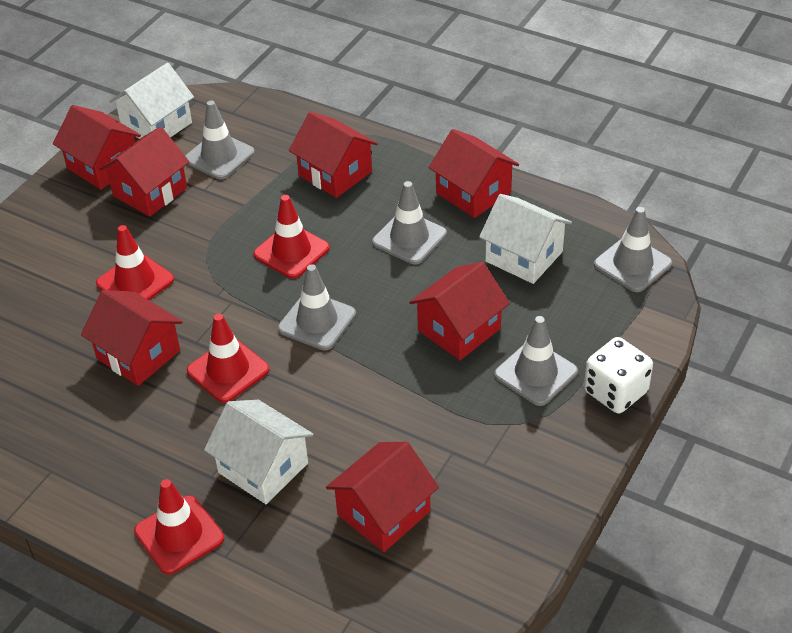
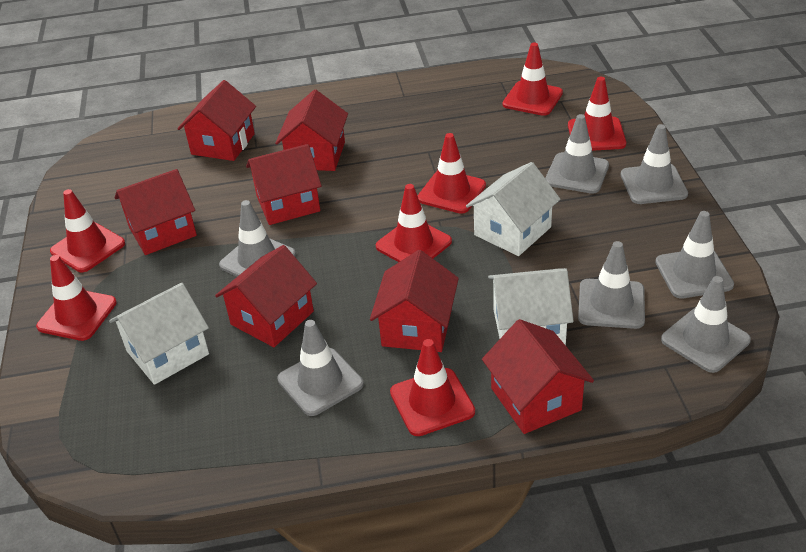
grey traffic cone: [185,100,255,179] [278,264,356,350] [372,181,447,265] [494,316,578,406] [594,207,672,292] = 5 -> [219,200,296,277] [277,320,364,416] [545,114,609,194] [578,241,645,329] [621,124,688,204] [655,211,734,298] [661,276,751,373] = 7
red traffic cone: [96,225,174,300] [134,479,224,574] [187,314,270,403] [253,195,330,279] = 4 -> [36,255,117,341] [50,189,125,272] [376,184,452,262] [390,339,475,436] [418,133,486,214] [502,42,563,116] [568,77,626,151] = 7
white dice: [584,337,653,414] = 1 -> none = 0

